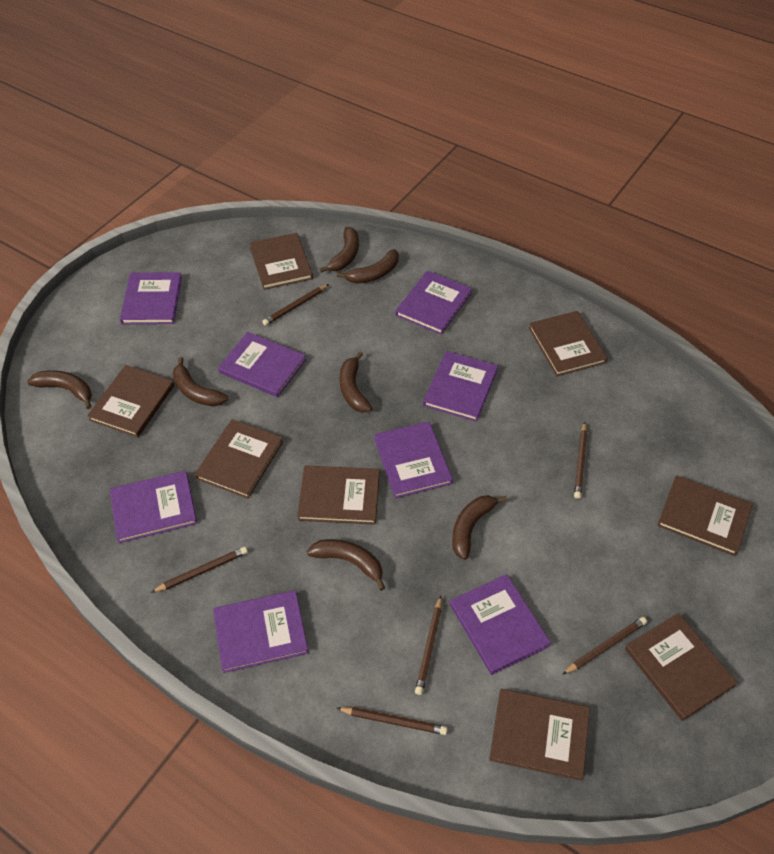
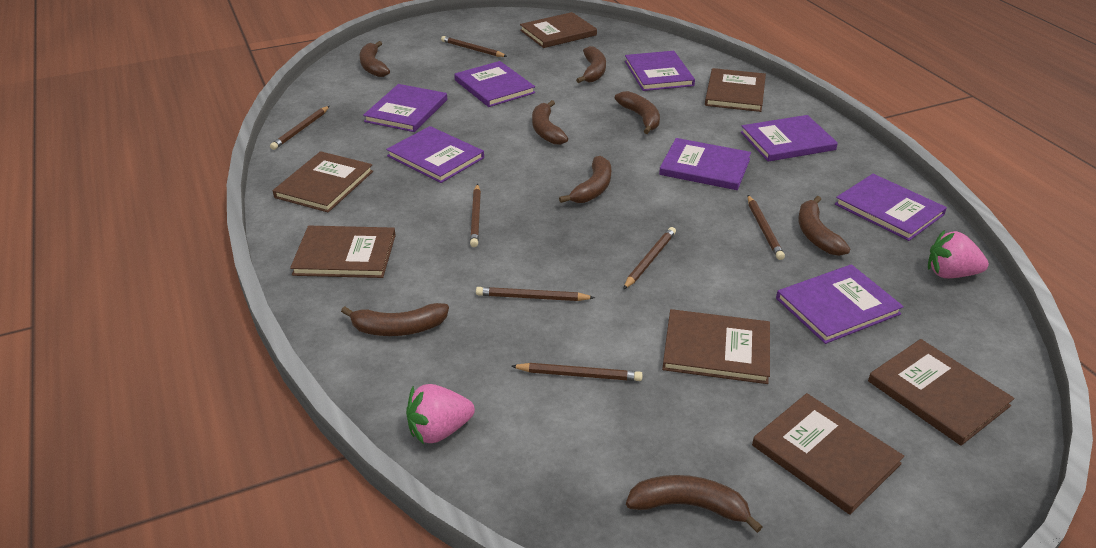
brown banana: [27,370,92,409] [173,357,228,407] [307,539,385,591] [319,227,359,273] [336,249,399,284] [340,352,372,413] [452,495,507,560] = 7 -> [341,303,449,336] [360,41,390,77] [532,100,568,145] [559,156,611,203] [576,46,606,83] [615,91,660,134] [626,475,763,533] [798,196,850,256] = 8
brown book: [87,365,174,438] [195,419,283,499] [249,233,313,290] [297,465,380,525] [489,689,590,781] [529,311,607,376] [625,613,738,721] [657,475,752,556] = 8 -> [273,151,373,212] [290,226,396,278] [520,12,597,48] [662,309,770,384] [705,68,766,112] [752,393,904,515] [868,339,1014,446] = 7
brown pencil: [151,547,248,593] [262,284,329,326] [337,707,447,735] [415,596,442,695] [562,617,647,675] [574,422,587,499] = 6 -> [270,106,330,150] [441,36,507,57] [470,184,481,247] [476,287,595,301] [511,363,643,381] [623,227,676,290] [748,195,785,260] = 7
pink strawberry: none = 0 -> [406,384,475,445] [928,230,989,278] = 2

